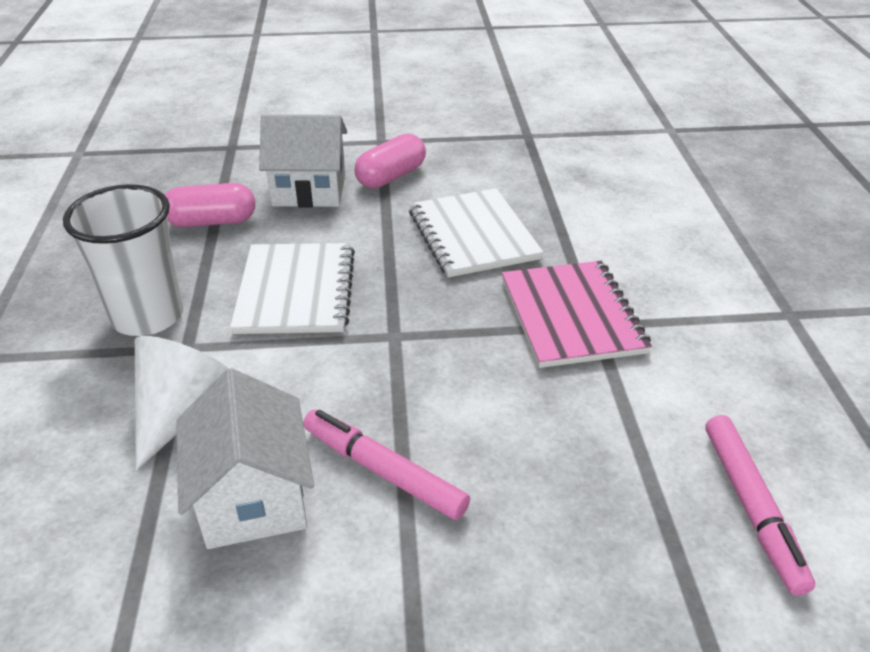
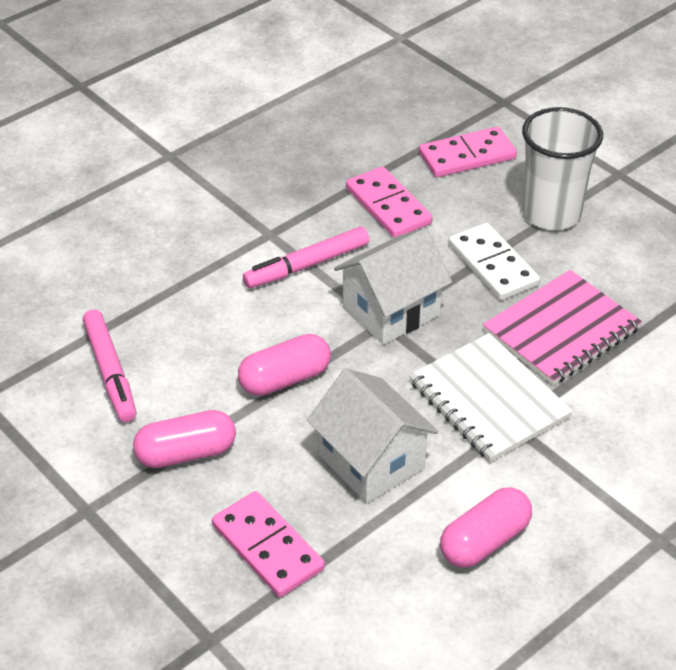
pink capsule: [165,183,255,227] [354,133,426,189] = 2 -> [133,410,236,468] [238,334,331,396] [440,487,532,568] = 3
pink domino: none = 0 -> [212,491,325,597] [346,167,433,238] [419,127,517,177] = 3
white cone: [135,336,229,471] = 1 -> none = 0
white domino: none = 0 -> [449,223,540,300] = 1
white notebook: [230,243,355,334] [409,188,543,278] = 2 -> [409,333,573,462] = 1

